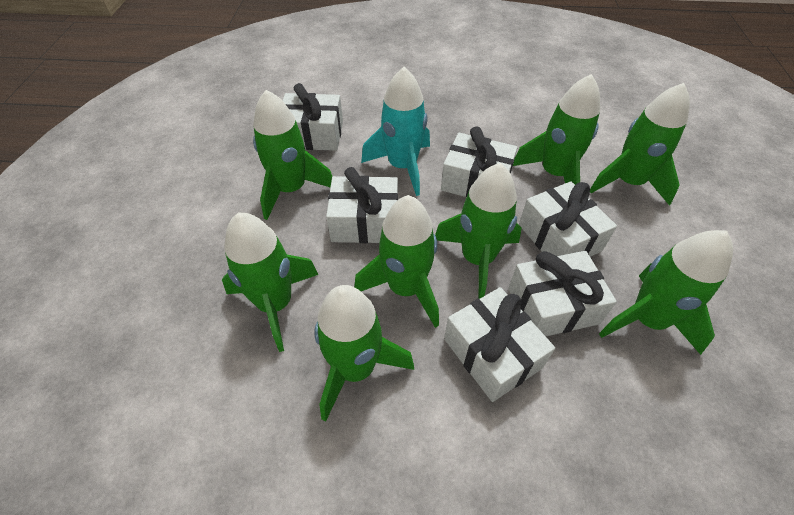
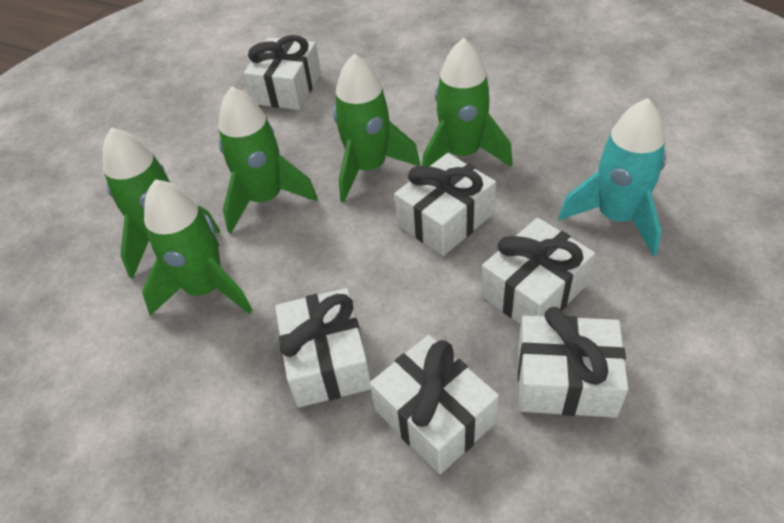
green rocket: [222,212,318,352] [253,90,332,220] [315,285,414,422] [354,195,439,328] [435,163,522,299] [513,74,600,185] [590,83,690,206] [599,230,733,355] = 8 -> [103,127,220,279] [142,179,253,316] [218,86,318,233] [333,54,421,202] [422,38,513,167] = 5

